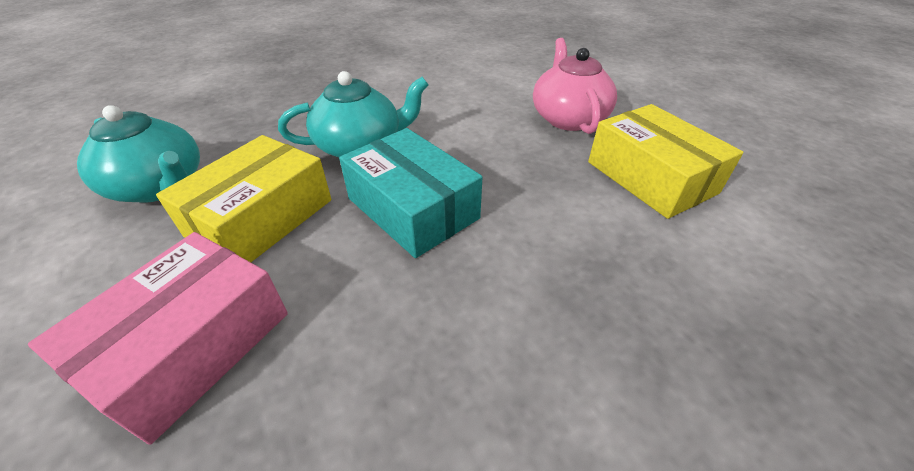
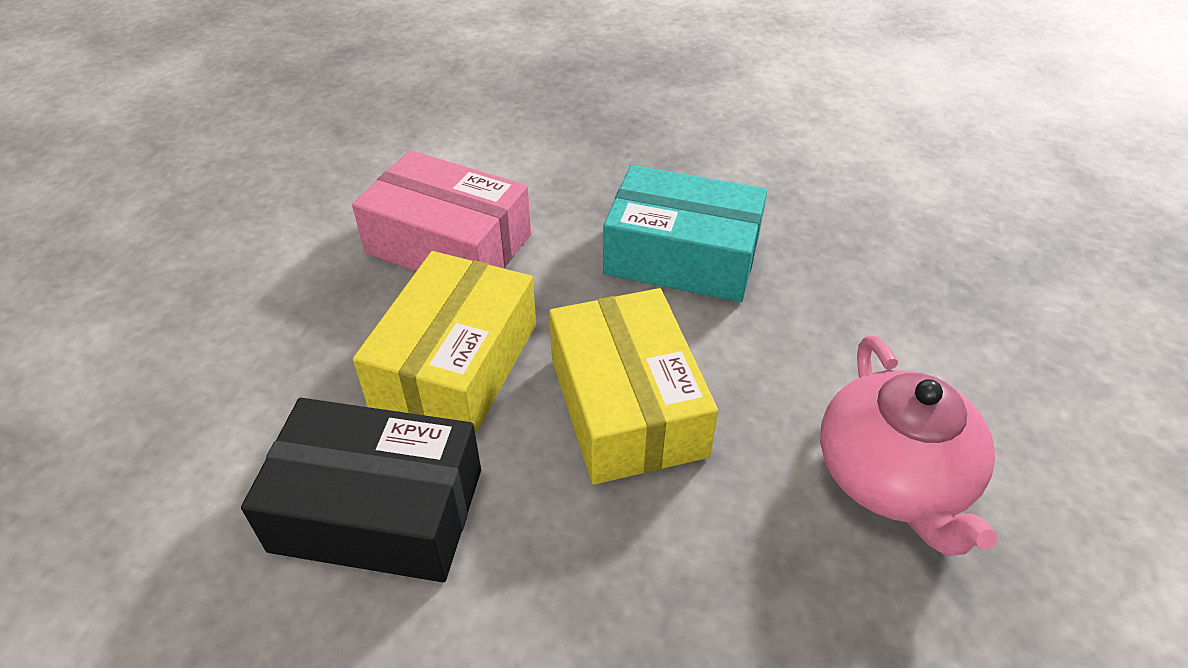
black box: none = 0 -> [241,398,481,582] = 1
turquoise teapot: [77,105,200,203] [278,71,428,157] = 2 -> none = 0

